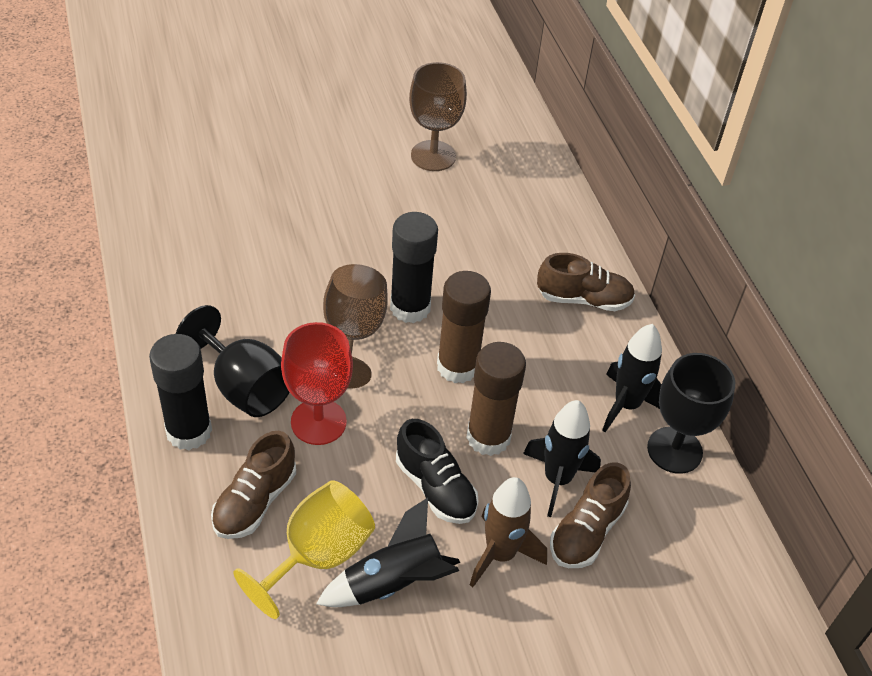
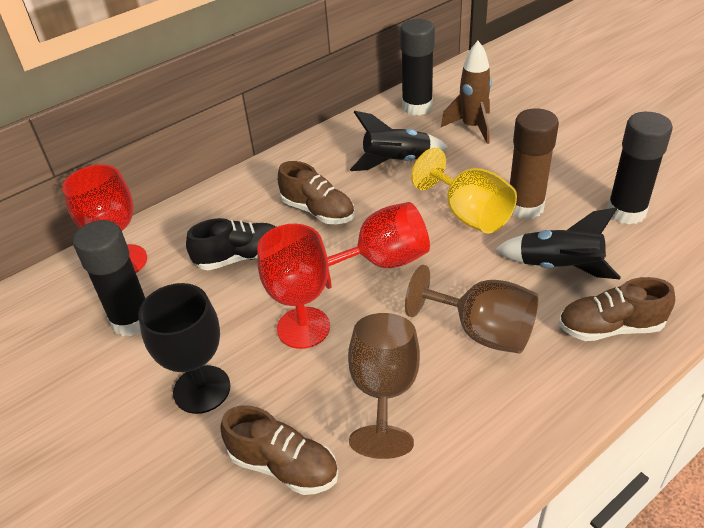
black glue stick: [149,334,212,450] [390,212,438,323] = 2 -> [73,220,146,336] [400,19,435,115] [607,112,673,224] = 3
black goblet: [176,305,290,417] [647,353,735,474] = 2 -> [138,283,231,414] = 1
black rocket: [316,498,460,607] [523,400,601,517] [602,324,662,432] = 3 -> [350,111,448,171] [495,207,621,279] = 2
brown glue stick: [437,271,491,383] [466,342,526,456] = 2 -> [510,108,559,219] = 1
red goblet: [281,322,353,445] = 1 -> [63,165,147,273] [257,224,330,349] [325,202,430,289] = 3

